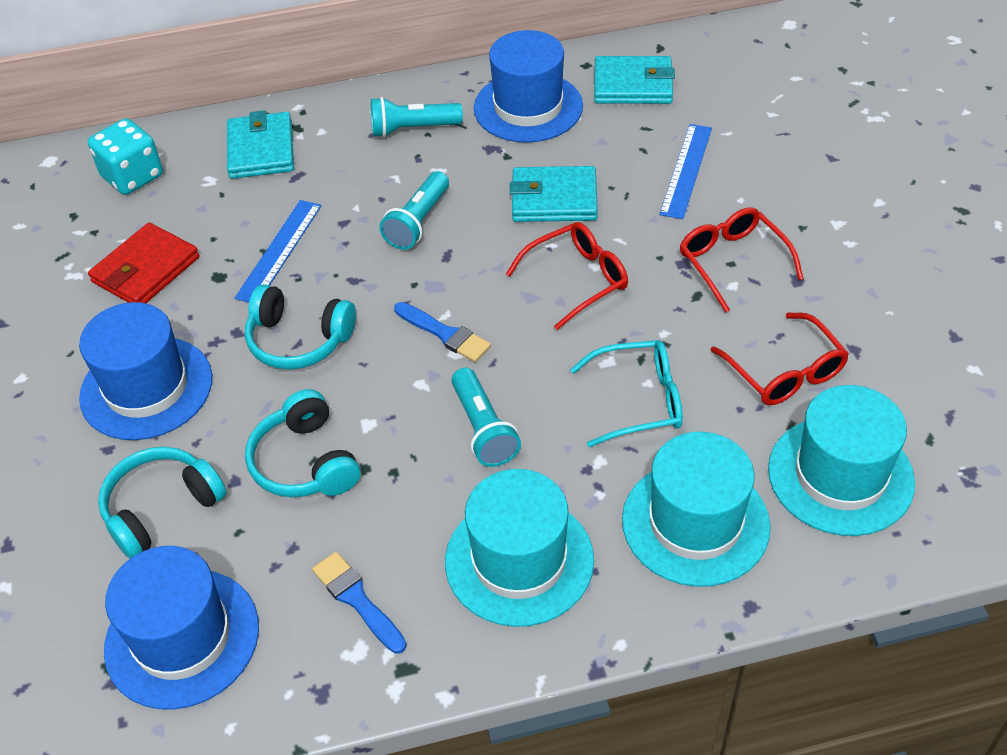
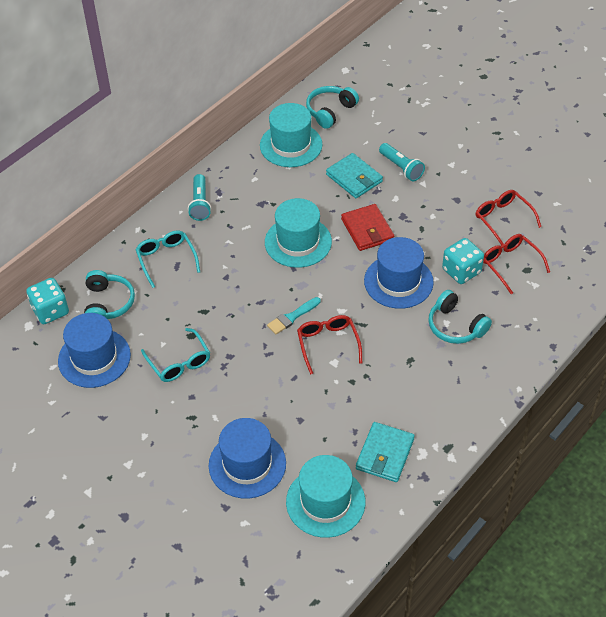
blue brush: [312,552,406,654] [394,302,491,362] = 2 -> none = 0
blue ruler: [235,200,322,303] [659,124,712,219] = 2 -> none = 0
turquoise brush: none = 0 -> [267,297,321,334] = 1
turquoise dice: [88,118,163,195] = 1 -> [26,278,69,324] [442,238,484,284] = 2
turquoise flashlight: [371,97,463,138] [380,171,449,250] [452,368,521,467] = 3 -> [188,174,211,221] [379,143,425,181] = 2
turquoise glasses: [570,340,683,447] = 1 -> [135,231,200,288] [141,328,210,382] = 2
turquoise wallet: [227,110,294,179] [510,166,598,222] [594,56,675,104] = 3 -> [326,153,383,198] [356,422,415,482] = 2

